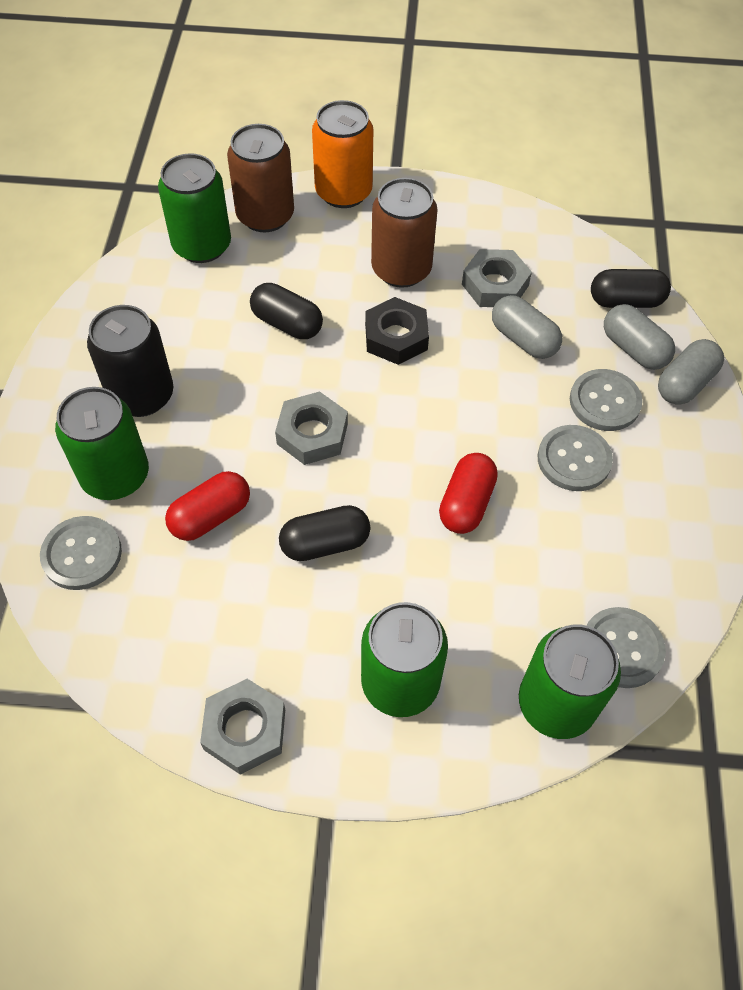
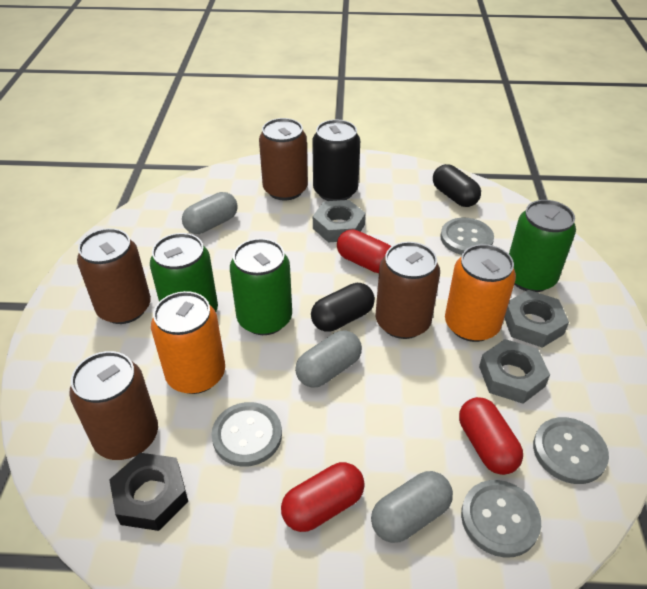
black capsule: [250,283,323,339] [279,505,370,561] [591,269,671,308] = 3 -> [311,283,375,332] [433,164,481,207] = 2
brown can: [227,124,294,232] [371,178,438,288] = 2 -> [69,351,158,460] [77,228,151,324] [259,118,308,200] [376,242,440,339] = 4
green can: [55,387,149,500] [158,153,231,263] [361,602,448,717] [519,624,621,739] = 4 -> [150,233,218,312] [230,238,292,335] [509,200,576,292] = 3
orange can: [312,100,373,208] = 1 -> [151,291,225,394] [445,244,516,342] = 2
red capsule: [165,471,250,541] [439,453,498,534] = 2 -> [281,462,365,532] [337,229,392,273] [459,397,523,475] = 3

